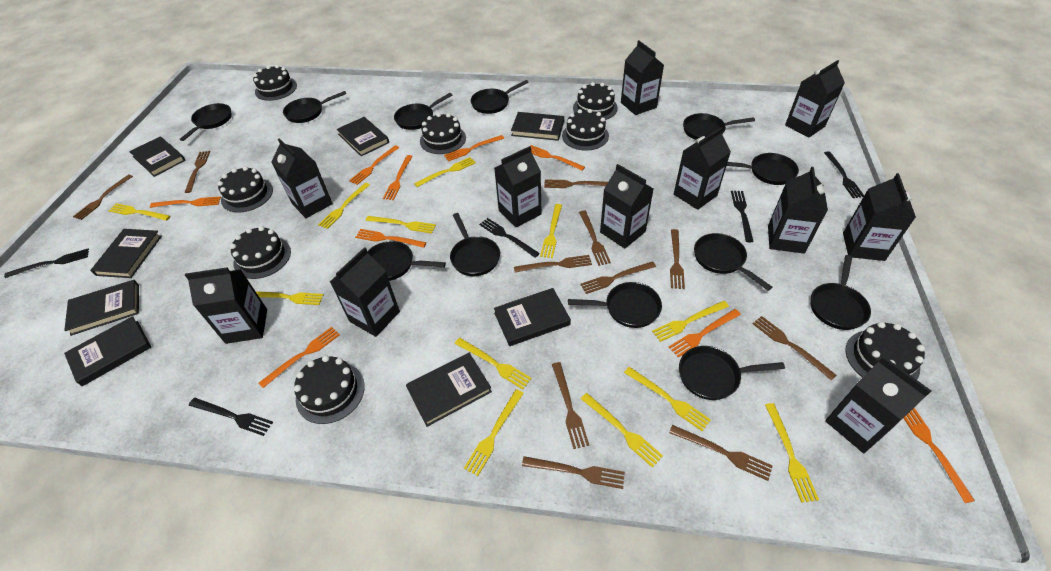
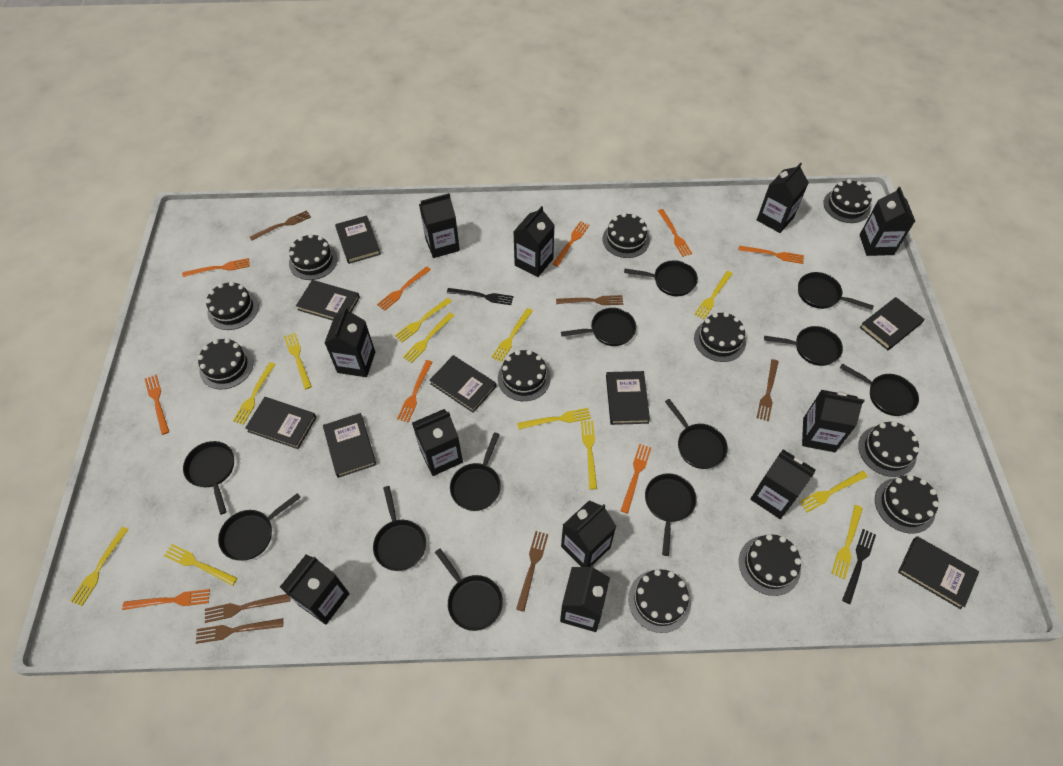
black cake: [218,166,273,213] [230,226,291,279] [253,65,297,101] [294,355,365,424] [420,113,466,154] [562,109,609,151] [573,82,618,120] [845,322,925,380] = 8 -> [198,338,253,389] [206,281,259,330] [289,234,338,280] [498,350,551,401] [603,213,650,258] [628,569,691,633] [694,312,746,362] [739,534,801,596] [824,179,872,223] [858,421,919,477] [875,475,939,533] = 11
black fork: [4,249,89,278] [189,398,273,436] [479,218,540,258] [731,191,754,242] [824,151,864,198] = 5 -> [447,288,513,305] [842,529,876,604] = 2
brown fork: [73,174,133,220] [185,151,210,193] [514,255,592,273] [522,456,625,489] [544,180,608,188] [552,362,589,449] [579,210,611,266] [580,261,656,294] [669,425,773,481] [670,229,685,289] [753,316,837,381] = 11 -> [196,618,283,644] [205,594,291,623] [250,210,311,241] [516,531,548,612] [556,295,623,305] [757,359,779,421] = 6

